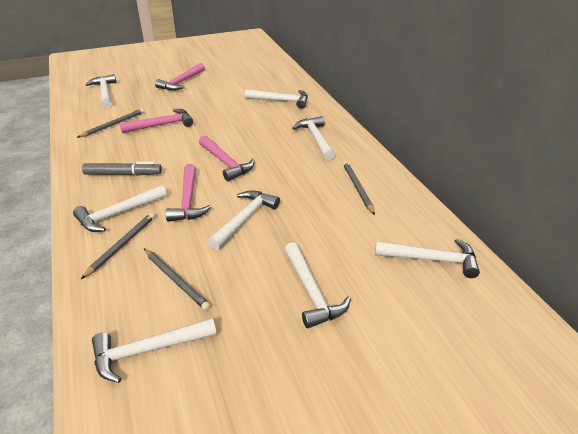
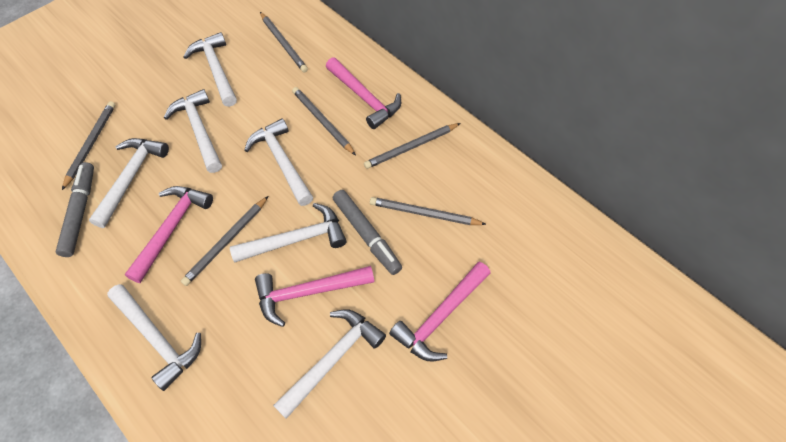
grey marker: [82,162,162,176] = 1 -> [55,162,94,257] [333,190,402,275] = 2
grey pencil: [77,108,144,138] [81,213,155,279] [144,248,211,311] [343,161,375,215] = 4 -> [62,101,116,190] [181,196,268,286] [260,12,308,72] [292,87,356,156] [364,123,460,169] [370,197,487,225] = 6
white hammer: [73,185,167,232] [86,74,117,108] [92,318,217,383] [208,191,280,250] [245,89,308,109] [284,242,351,328] [292,116,335,160] [375,239,480,278] = 8 -> [89,138,169,228] [107,284,201,391] [164,89,222,173] [183,32,237,107] [230,203,347,262] [244,118,313,206] [273,309,386,419] = 7

